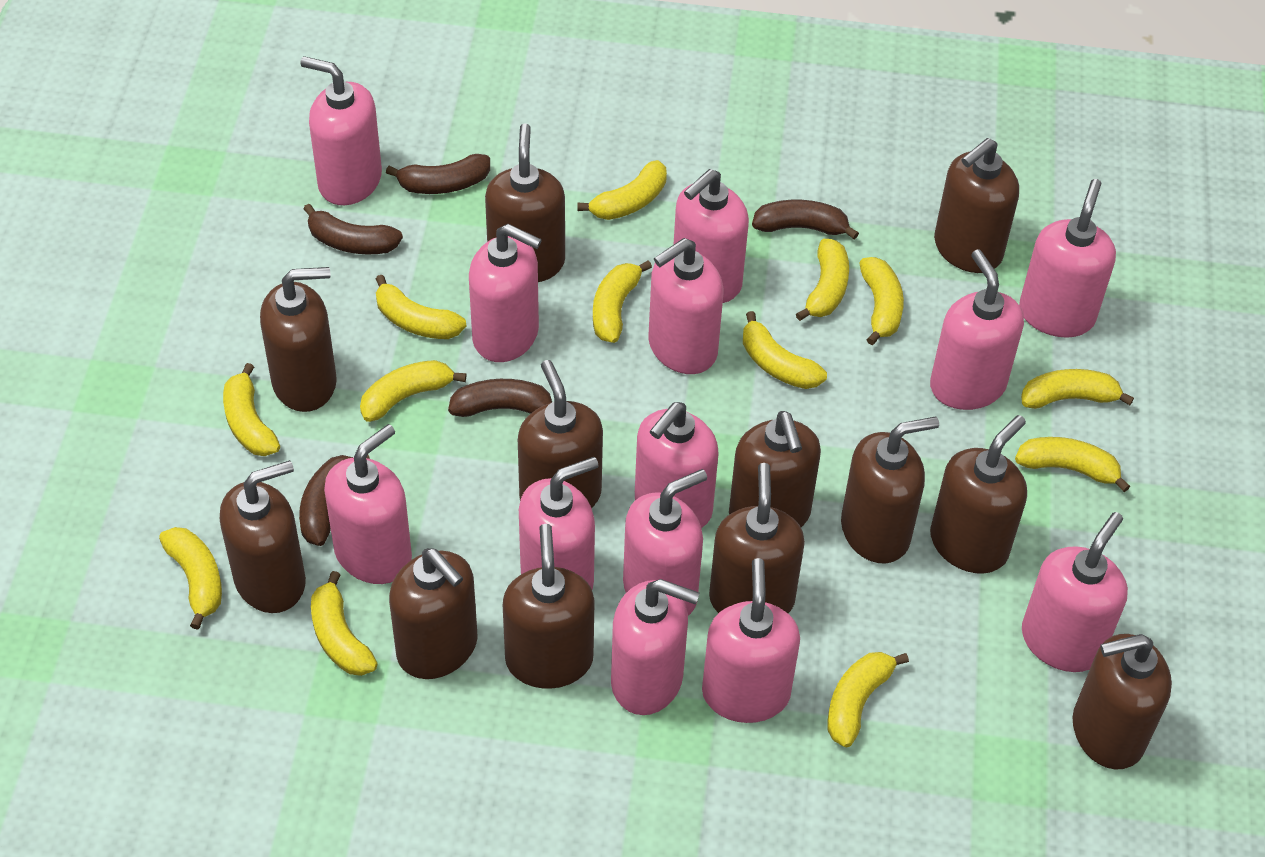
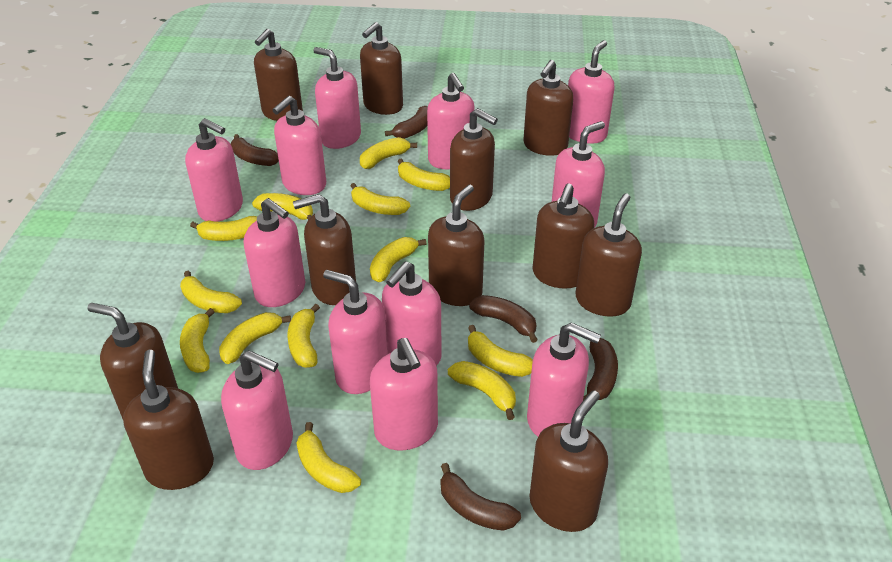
brown soap dispenser: [220,460,306,613] [260,267,337,412] [389,548,478,679] [485,123,565,282] [503,524,595,689] [518,360,603,508] [709,463,805,613] [729,411,821,527] [841,417,939,564] [930,415,1027,574] [934,138,1019,273] [1073,634,1172,770] = 12 -> [88,303,178,419] [123,350,214,490] [254,29,303,121] [293,194,356,305] [360,22,403,115] [428,185,485,306] [450,108,498,211] [524,60,573,156] [529,390,608,532] [533,183,594,289] [575,194,642,316] = 11
pink soap dispenser: [300,56,382,205] [324,424,412,584] [469,224,542,362] [519,457,599,589] [611,579,700,715] [623,469,707,616] [635,402,719,528] [648,238,723,374] [673,169,749,303] [702,558,800,723] [930,250,1024,410] [1019,179,1116,338] [1022,512,1128,672] = 13 -> [185,118,243,222] [221,350,293,470] [244,198,305,307] [273,96,326,195] [313,47,361,149] [323,270,388,394] [370,338,438,451] [382,261,441,366] [427,73,475,169] [527,322,601,436] [552,121,605,228] [568,40,615,144] = 12

